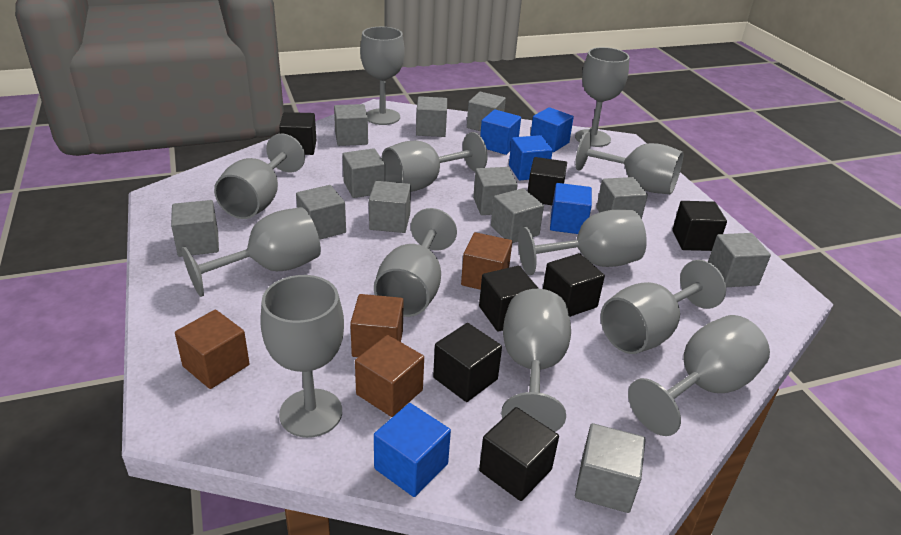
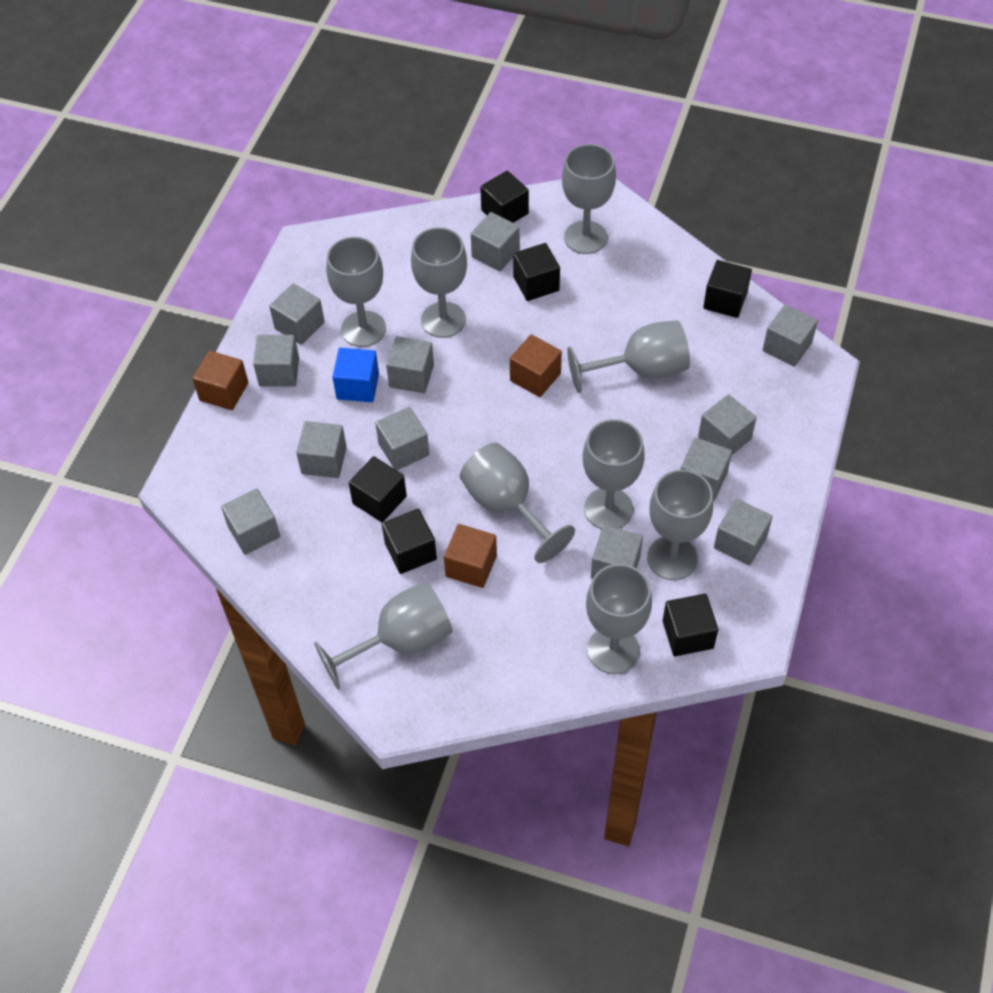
black cube: [279,112,316,155] [433,323,502,402] [479,266,539,332] [479,407,559,501] [528,157,567,205] [543,253,605,317] [672,201,727,251] = 7 -> [349,456,407,522] [382,509,437,574] [480,171,529,223] [513,243,560,301] [663,594,718,656] [703,260,752,318] = 6
blue cube: [374,403,451,497] [480,110,521,155] [509,135,553,180] [530,107,574,152] [550,183,592,234] = 5 -> [332,348,379,402] = 1
brown cube: [175,310,250,389] [350,294,404,357] [355,335,424,417] [461,232,512,290] = 4 -> [192,351,248,410] [444,524,497,588] [510,334,562,397] = 3
grey goblet: [182,207,321,297] [214,134,305,219] [260,275,344,438] [360,27,405,125] [374,208,457,317] [381,132,487,192] [501,289,571,432] [518,210,647,275] [575,47,630,147] [575,132,684,194] [601,260,726,354] [628,315,770,436] = 12 -> [314,583,453,690] [326,237,386,347] [411,227,467,338] [460,443,575,563] [562,144,616,254] [567,320,690,393] [583,419,645,529] [586,564,652,674] [647,469,713,580] = 9

